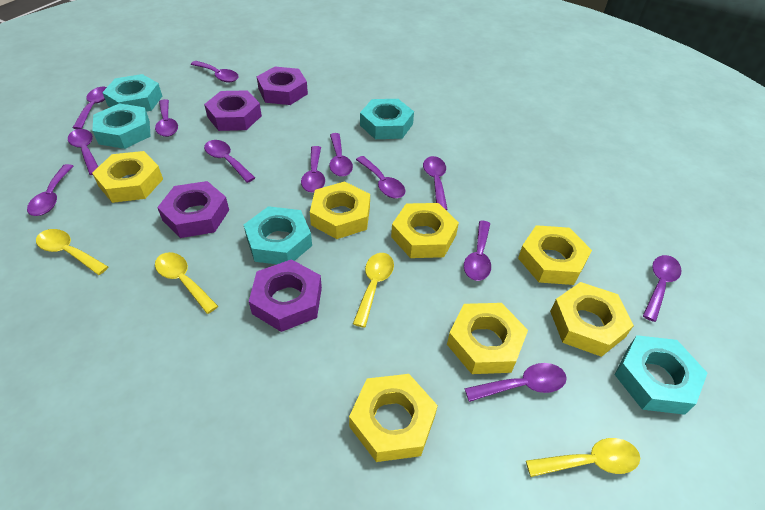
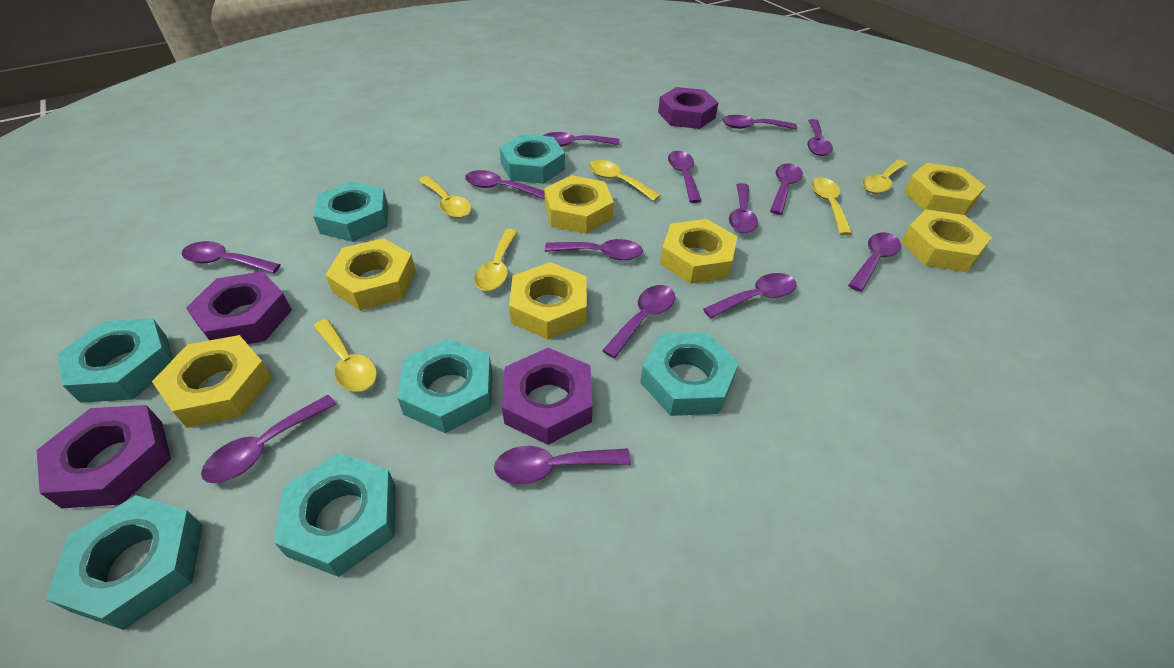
purple spoon: [27,164,73,216] [68,129,98,175] [73,87,107,129] [155,99,178,137] [191,61,239,83] [204,140,255,183] [301,146,325,193] [329,133,353,177] [356,156,405,198] [423,156,448,211] [464,221,491,281] [464,363,567,402] [643,255,681,322] = 13 -> [182,241,281,274] [201,395,337,483] [465,170,545,199] [494,446,631,484] [543,132,620,147] [545,239,643,260] [602,285,675,358] [668,151,701,203] [703,273,797,319] [722,115,797,130] [729,183,758,233] [770,163,803,215] [807,119,833,156] [848,232,901,292] = 14
turquoise nut: [92,103,151,149] [102,74,162,112] [244,206,312,264] [360,99,414,139] [615,335,707,415] = 5 -> [46,495,203,630] [58,319,174,403] [274,453,395,577] [313,181,388,242] [397,338,492,433] [499,134,565,184] [640,332,739,416] = 7
yellow spoon: [36,229,108,275] [155,252,218,314] [353,253,394,328] [526,438,640,477] = 4 -> [313,319,377,392] [418,176,471,218] [474,229,518,291] [589,160,661,201] [811,177,852,235] [862,159,908,194] = 6

